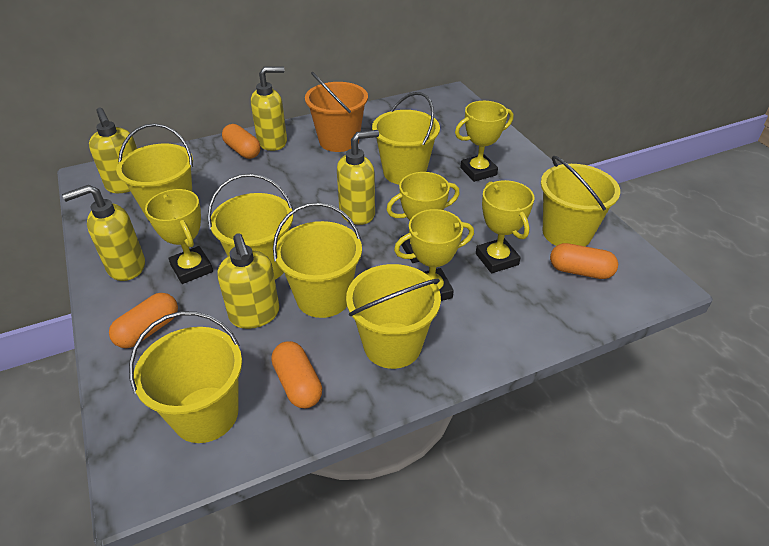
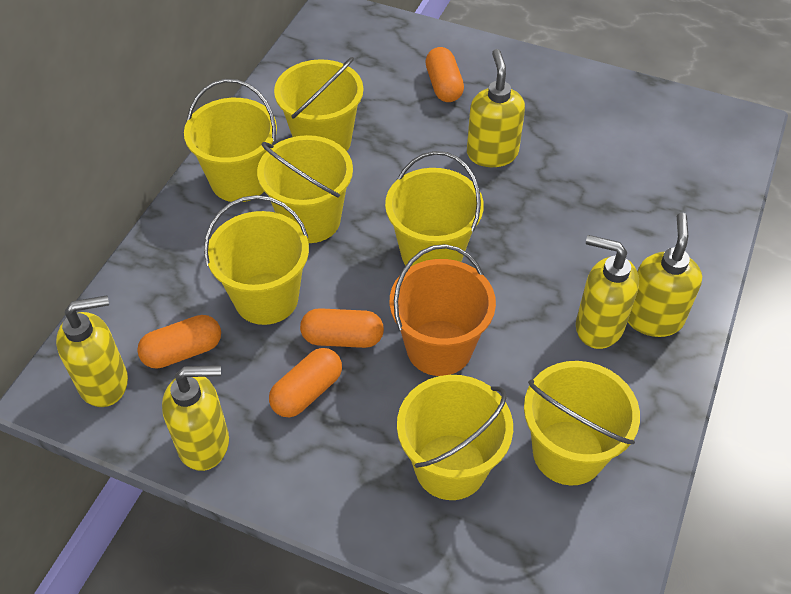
yellow trophy: [145,189,213,284] [386,172,460,263] [394,209,474,301] [455,101,513,182] [476,180,534,273] = 5 -> none = 0

